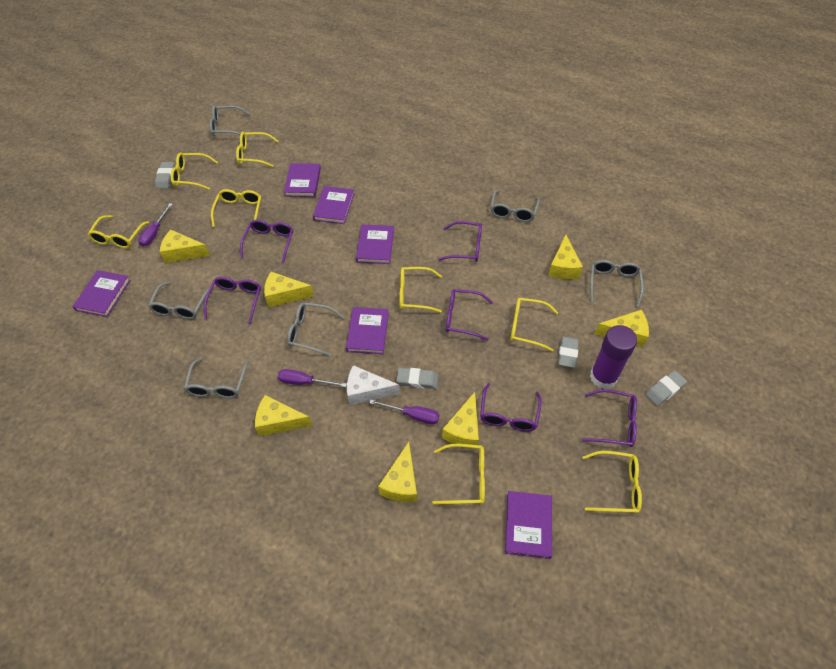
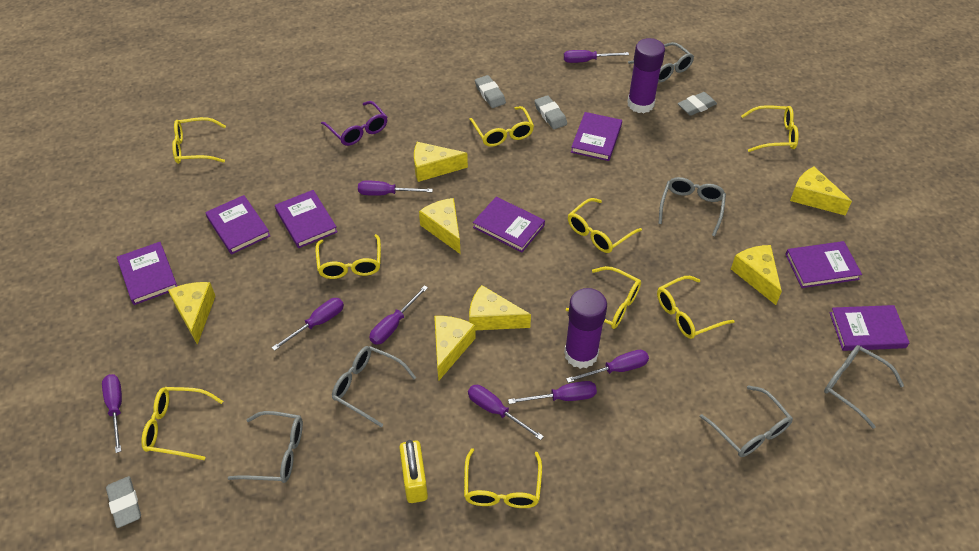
purple book: [73,270,130,317] [284,163,321,197] [313,186,354,224] [346,307,389,354] [356,225,394,264] [505,491,552,559] = 6 -> [117,242,177,305] [205,195,270,254] [275,190,338,248] [473,197,545,252] [571,112,622,161] [785,241,862,288] [830,305,909,351] = 7
purple glasses: [204,277,261,324] [240,220,293,264] [438,221,482,262] [446,289,493,341] [480,383,542,432] [582,389,637,447] = 6 -> [321,101,387,146] = 1
purple glue stick: [590,325,637,389] = 1 -> [564,288,607,369] [627,38,665,113] = 2
purple screwdriver: [138,203,173,247] [278,369,347,387] [369,399,439,424] = 3 -> [102,374,122,453] [272,298,344,351] [358,181,433,196] [369,285,428,345] [468,385,544,440] [508,381,597,404] [564,50,629,63] [566,350,649,383] = 8
white cheese: [347,365,400,406] = 1 -> none = 0
yellow glasses: [87,215,150,248] [171,153,218,190] [211,189,261,227] [236,132,279,167] [399,267,442,313] [432,444,485,504] [510,298,558,352] [582,451,642,513] = 8 -> [141,387,223,460] [172,117,226,164] [315,234,381,279] [464,448,542,508] [469,106,534,147] [566,266,641,329] [568,198,642,253] [657,276,735,339] [741,105,799,152] = 9
yellow padlock: none = 0 -> [399,440,428,503] = 1

